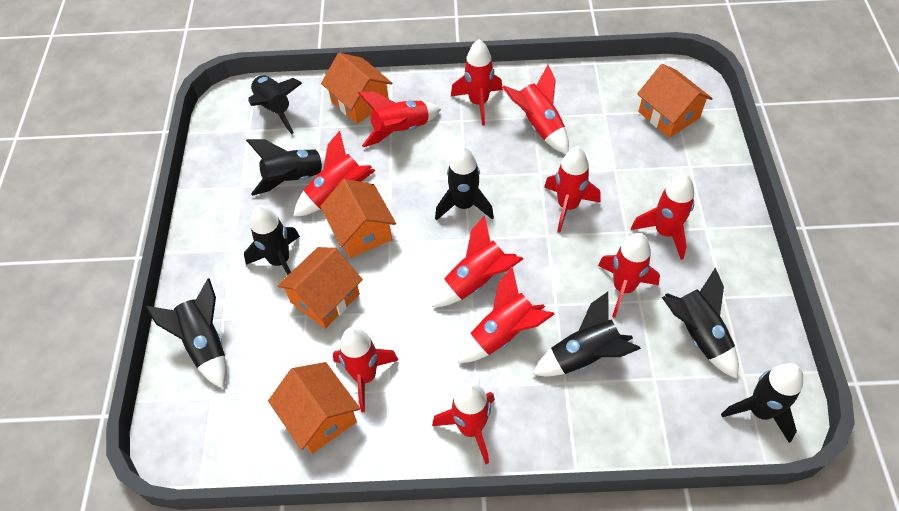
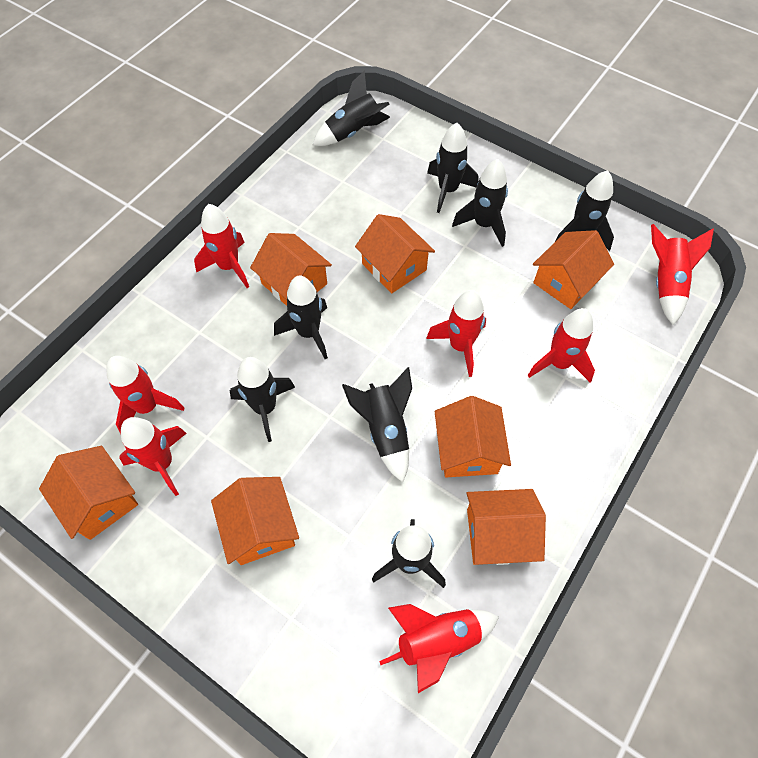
orange house: [268,362,360,454] [277,247,363,329] [320,179,396,258] [321,53,393,124] [637,64,713,138] = 5 -> [39,446,138,540] [211,477,299,565] [250,233,332,306] [355,214,435,294] [435,396,511,478] [466,489,546,565] [533,230,614,309] = 7
red rocket: [293,131,375,217] [333,327,399,412] [358,92,441,147] [432,215,523,307] [432,382,495,464] [451,39,503,126] [458,267,555,363] [502,65,569,154] [544,147,600,232] [598,233,660,318] [631,174,694,260] = 11 -> [106,356,184,434] [119,417,187,496] [194,204,249,288] [379,604,499,693] [426,290,486,377] [528,308,595,383] [651,224,714,325] = 7

